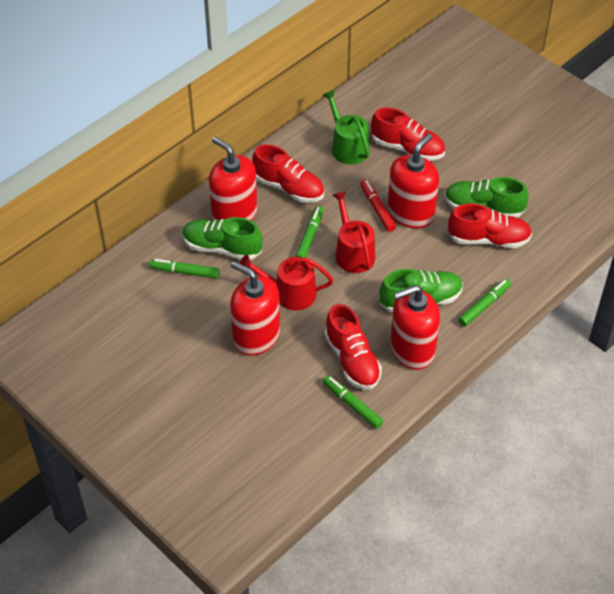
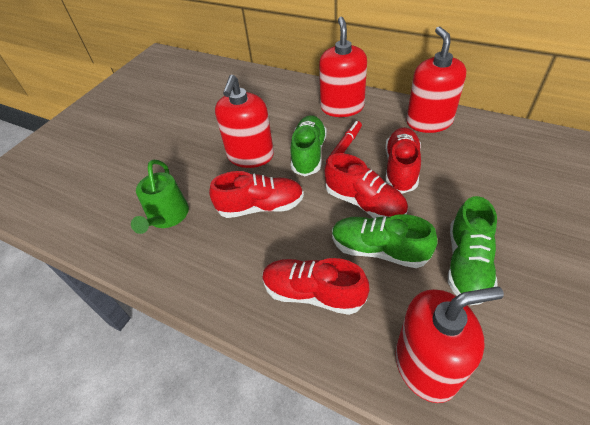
green marker: [149,259,220,279] [295,206,323,258] [323,375,383,429] [458,279,511,326] = 4 -> none = 0
red watering can: [239,255,333,310] [333,191,375,273] = 2 -> none = 0

